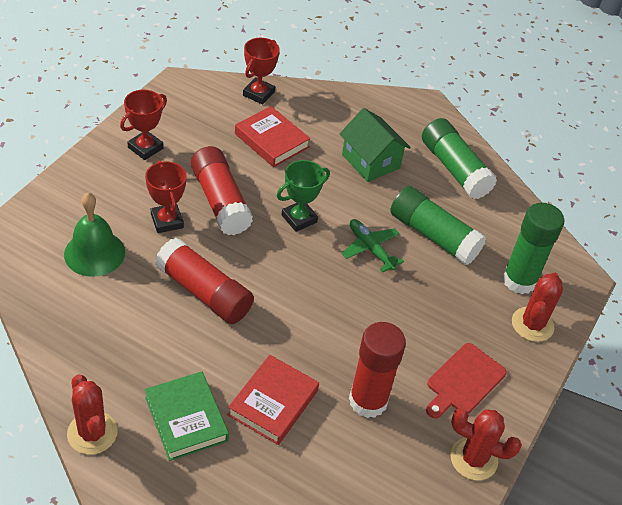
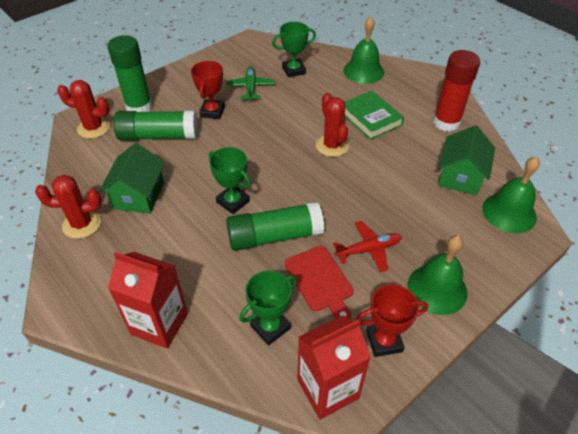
green bell: [64,193,125,277] = 1 -> [343,16,384,84] [408,235,468,315] [482,156,540,233] = 3
green house: [340,108,411,182] = 1 -> [99,143,165,214] [438,125,495,195] = 2
green trophy: [277,160,330,232] = 1 -> [209,147,251,214] [239,270,297,346] [272,22,316,78] = 3
red book: [228,355,319,445] [235,106,311,167] = 2 -> none = 0
red carton: none = 0 -> [108,252,188,349] [297,315,371,420] = 2
red glue stick: [155,238,254,324] [191,146,253,235] [349,322,406,418] = 3 -> [433,50,480,132] = 1
red plane: none = 0 -> [333,221,402,272] = 1
red trophy: [120,90,167,160] [145,160,187,233] [243,38,280,105] = 3 -> [191,61,225,119] [356,285,428,357] = 2

